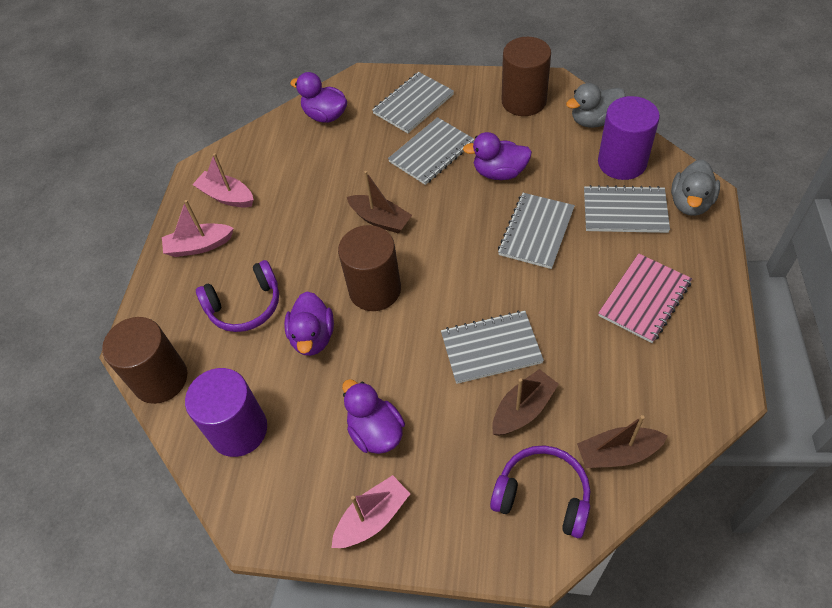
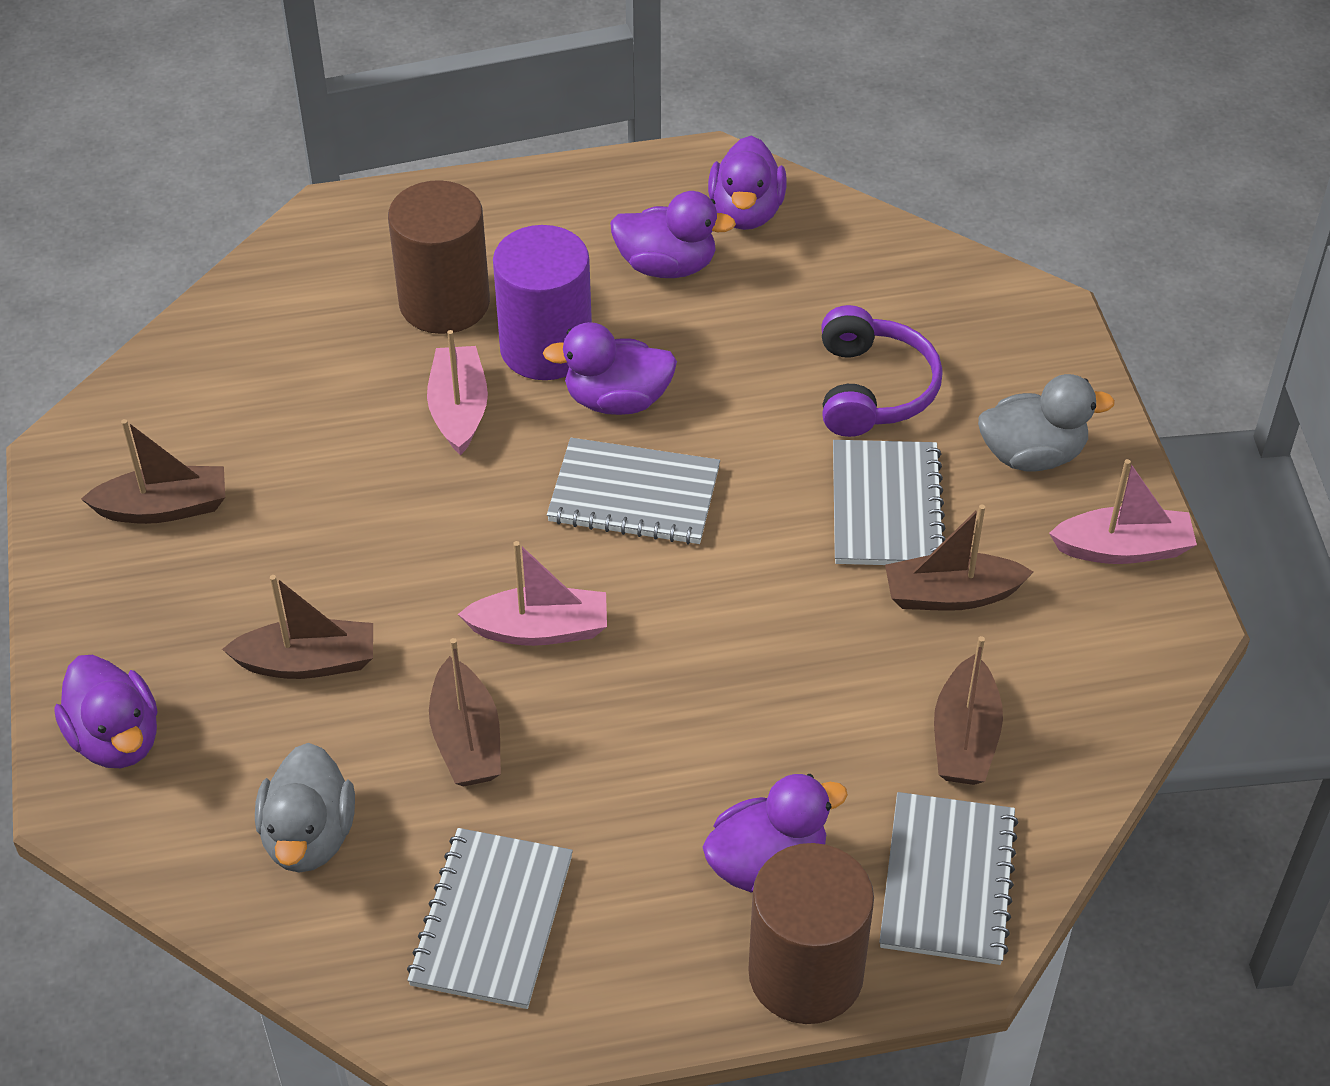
brown boat: [347,171,412,234] [492,369,559,436] [577,415,668,468] = 3 -> [81,419,225,524] [222,575,373,679] [429,638,501,787] [885,504,1033,611] [934,636,1003,785] = 5
brown cylinder: [102,317,187,404] [338,225,401,311] [502,37,551,116] = 3 -> [388,180,490,334] [748,843,874,1024] = 2
grey notebook: [372,72,454,133] [388,117,475,185] [441,310,544,384] [498,193,575,269] [584,185,670,233] = 5 -> [407,828,573,1009] [547,438,720,545] [833,440,946,565] [879,792,1019,965] = 4
pink notebook: [598,253,692,343] = 1 -> none = 0
purple cylinder: [185,368,267,457] [598,96,660,180] = 2 -> [493,225,592,380] = 1
purple duck: [284,292,334,356] [290,72,347,123] [342,379,405,454] [463,132,532,180] = 4 -> [54,655,157,768] [543,322,677,415] [610,191,736,278] [703,774,848,892] [708,136,787,230] = 5
purple headphones: [196,260,279,332] [490,445,590,538] = 2 -> [821,305,943,437] = 1

